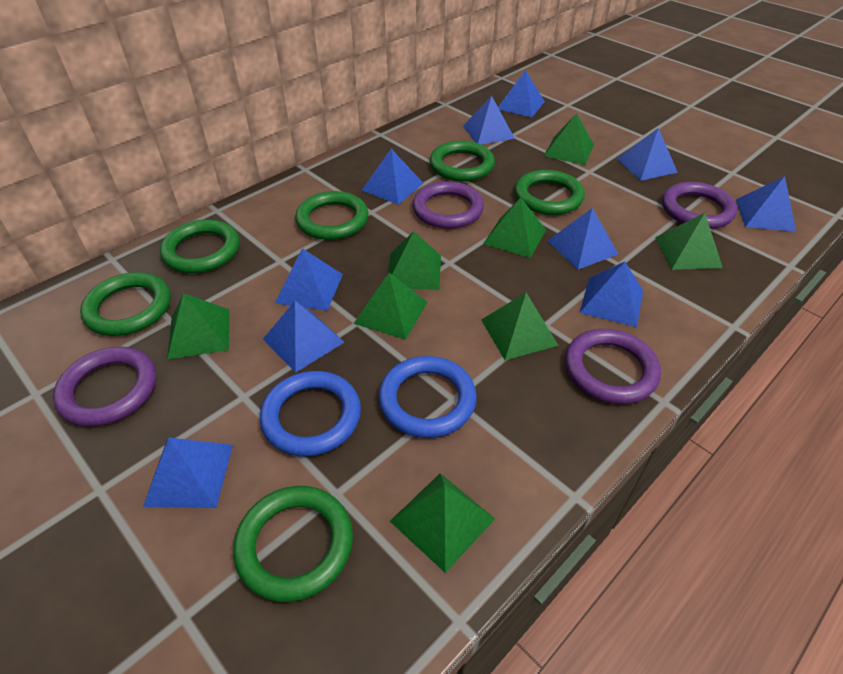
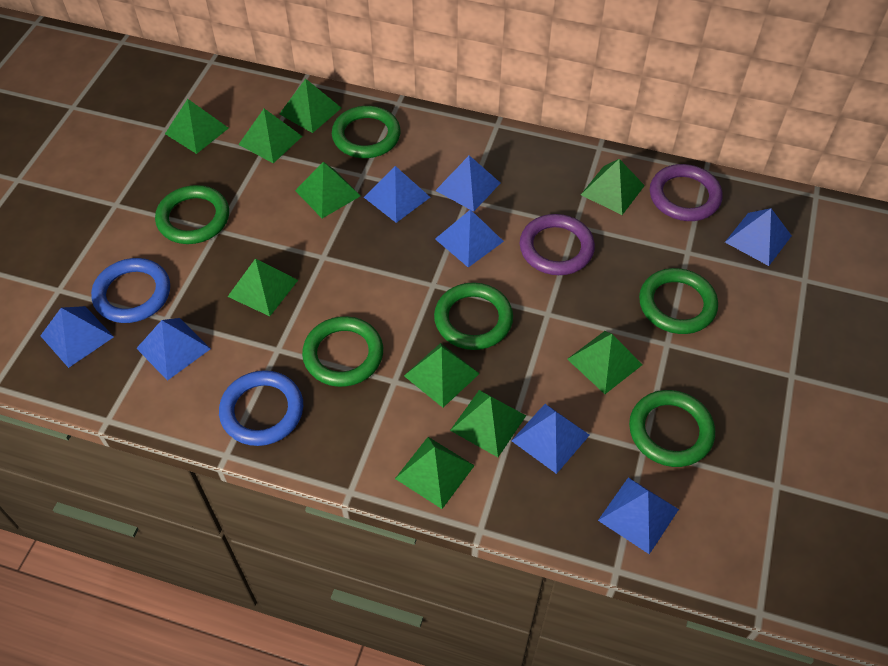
blue pyramid: [143,438,233,508] [263,301,345,373] [275,248,343,311] [362,149,423,205] [463,96,515,144] [498,70,545,117] [548,208,618,270] [580,262,643,327] [617,128,678,181] [736,176,796,232] = 10 -> [40,306,114,368] [136,318,211,381] [364,166,430,223] [435,155,500,212] [435,209,504,267] [512,404,590,474] [598,477,679,554] [725,208,792,266] = 8
green pyramid: [167,293,229,359] [353,273,428,340] [387,231,441,290] [390,473,495,573] [481,293,559,360] [483,197,546,258] [544,113,594,165] [655,213,723,270] = 8 -> [165,99,229,154] [227,258,298,316] [238,109,302,163] [280,79,341,133] [295,162,361,218] [395,437,475,509] [404,343,480,408] [450,390,526,457] [567,331,643,394] [581,159,645,215] = 10
purple ring: [53,347,157,427] [413,181,484,229] [565,329,661,404] [662,182,737,229] = 4 -> [520,214,595,275] [650,164,723,221] = 2

